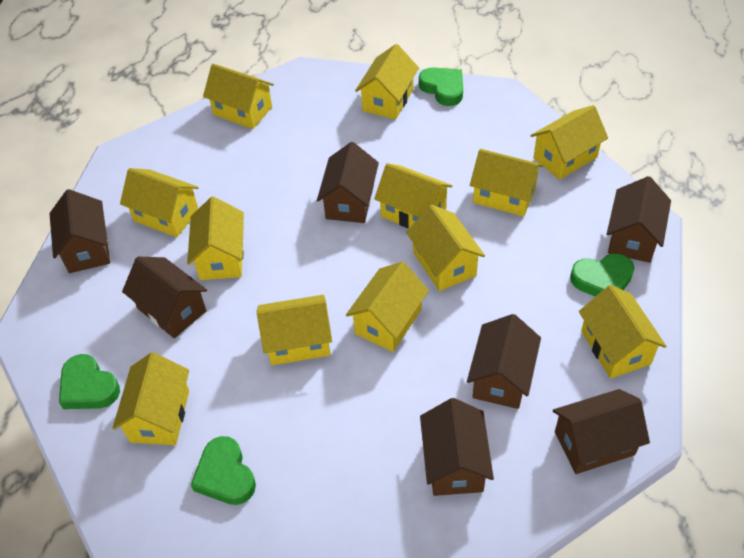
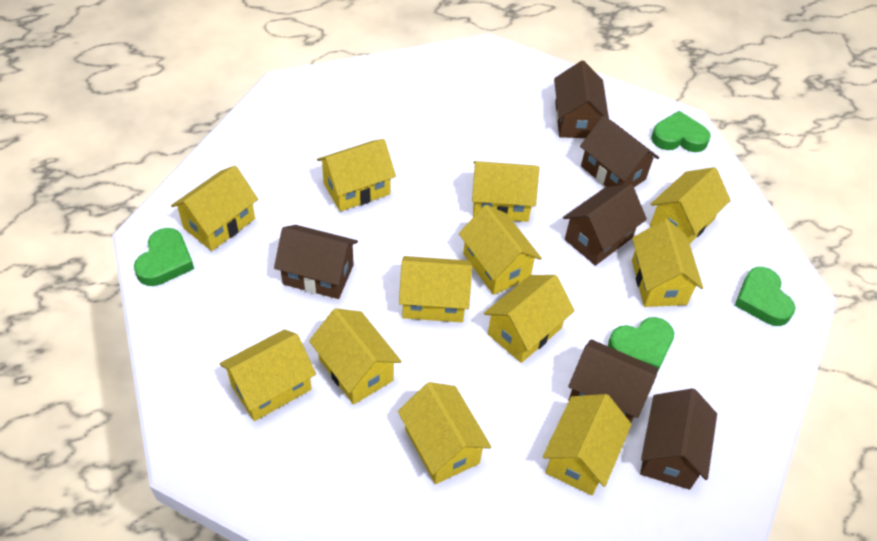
brown house: [49,189,110,273] [122,257,207,338] [317,142,379,223] [420,398,494,496] [467,314,541,409] [553,389,650,474] [607,176,671,263] = 7 -> [274,225,358,299] [554,60,609,138] [563,184,647,265] [568,339,658,422] [580,116,659,187] [640,388,717,490] = 6

